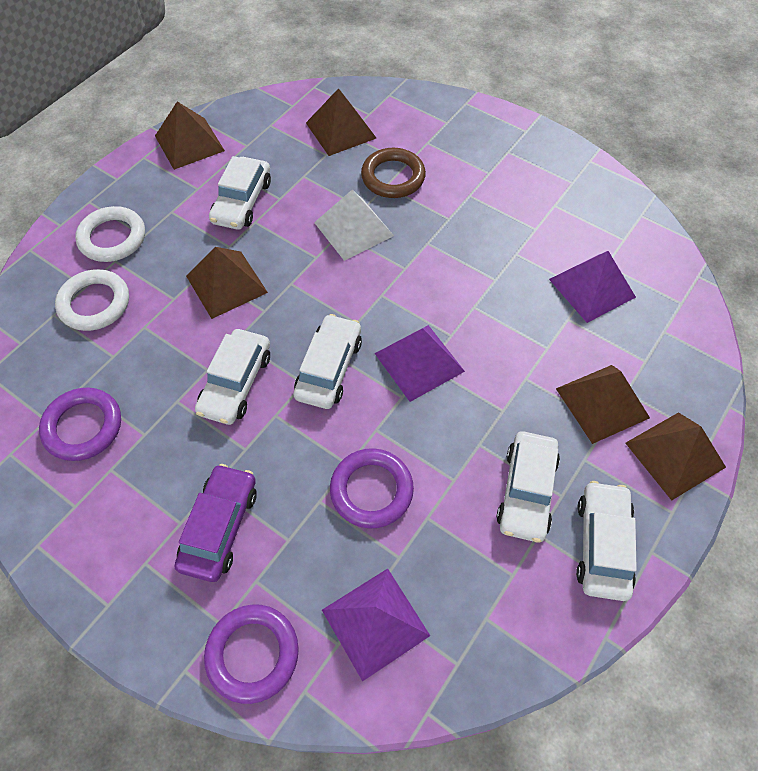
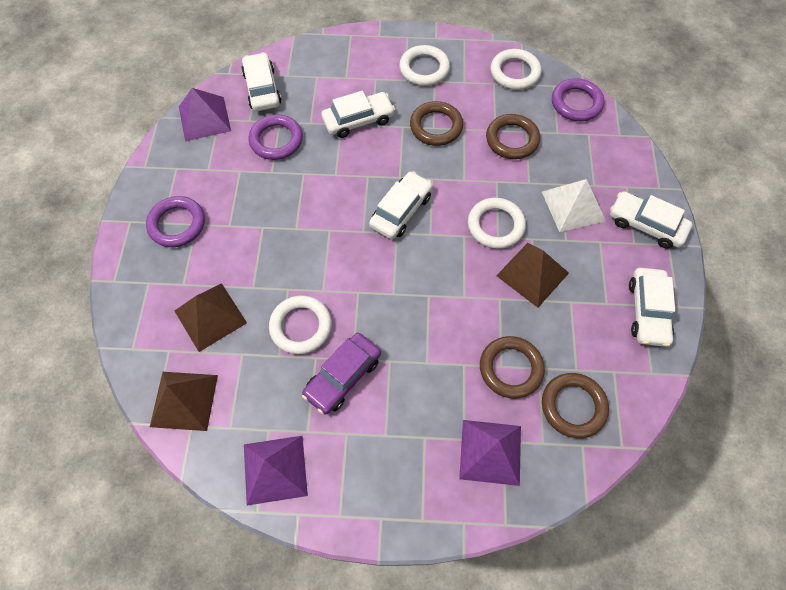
brown pyramid: [155,102,225,170] [186,247,268,319] [306,88,376,156] [556,365,650,444] [626,412,726,500] = 5 -> [150,372,218,431] [175,283,247,352] [496,243,569,308] = 3
brown ring: [361,148,426,198] = 1 -> [410,101,463,146] [480,336,545,398] [486,114,540,159] [542,373,609,438] = 4
white ring: [55,269,129,331] [75,206,145,262] = 2 -> [269,295,332,354] [399,45,450,86] [468,197,526,249] [490,49,541,90] = 4

